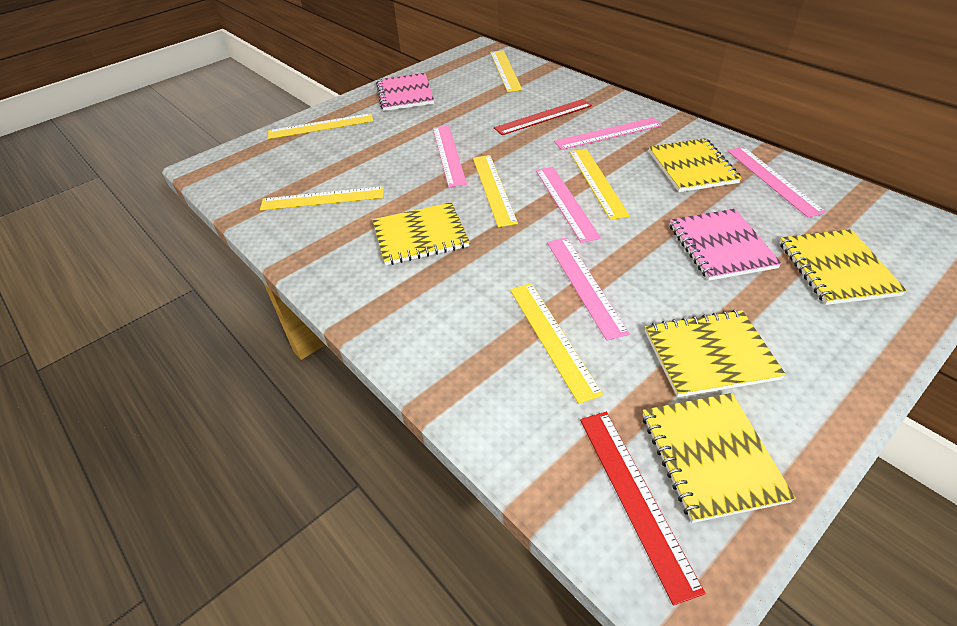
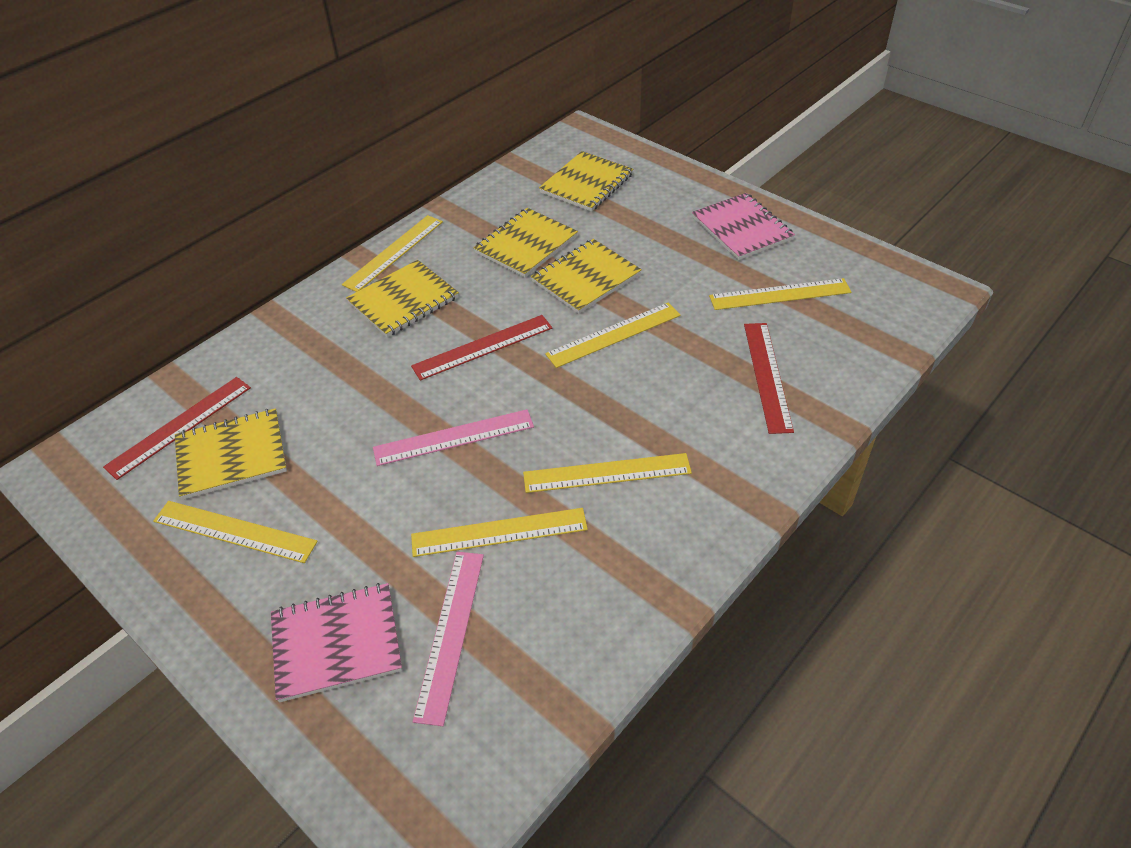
pink ruler: [433,125,467,187] [536,167,601,243] [547,237,630,341] [554,118,662,150] [728,147,826,218] = 5 -> [373,409,534,466] [413,552,484,726] = 2
red ruler: [494,99,592,135] [580,412,705,605] = 2 -> [103,377,251,480] [411,315,552,381] [744,323,794,434] = 3

